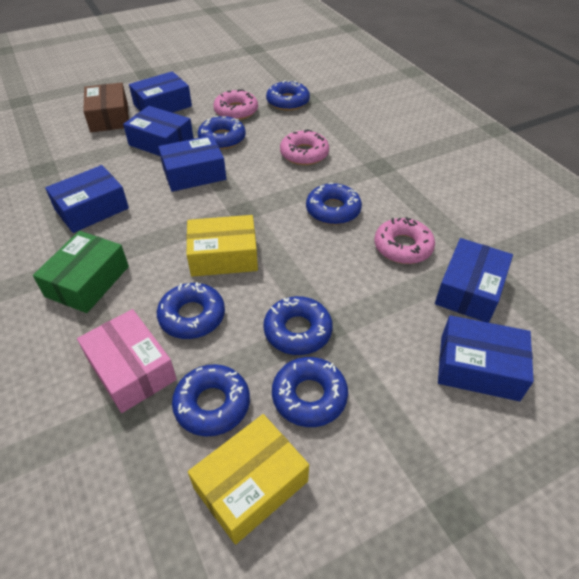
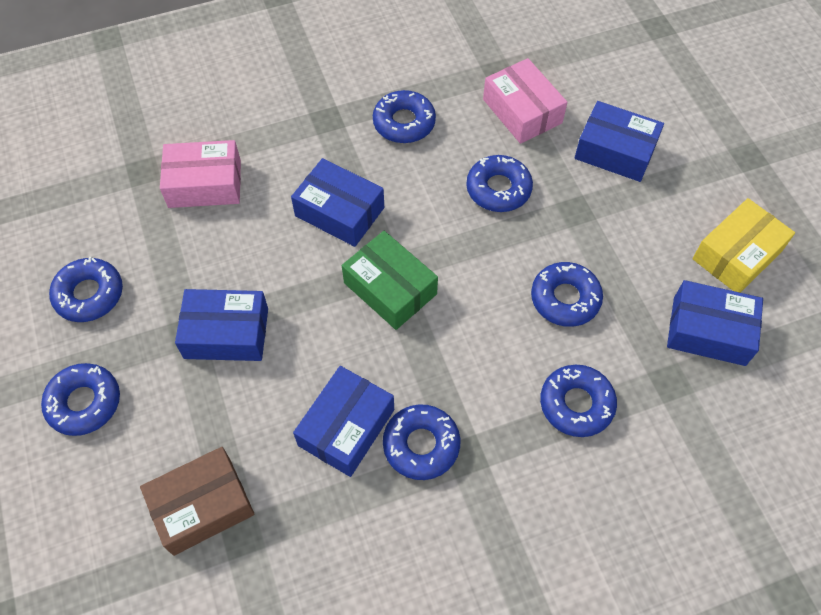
blue box: [45,165,129,233] [123,106,194,156] [129,71,192,113] [158,135,226,192] [435,238,513,323] [438,315,534,401] = 6 -> [175,289,268,361] [291,158,384,247] [293,366,394,477] [575,101,664,182] [667,280,763,366] = 5
pink box: [77,309,177,413] = 1 -> [160,140,241,208] [483,58,567,144] = 2
pink donut: [213,89,258,120] [280,129,329,165] [374,217,435,264] = 3 -> none = 0
yellow box: [186,215,258,277] [188,414,309,545] = 2 -> [692,198,795,293] = 1

